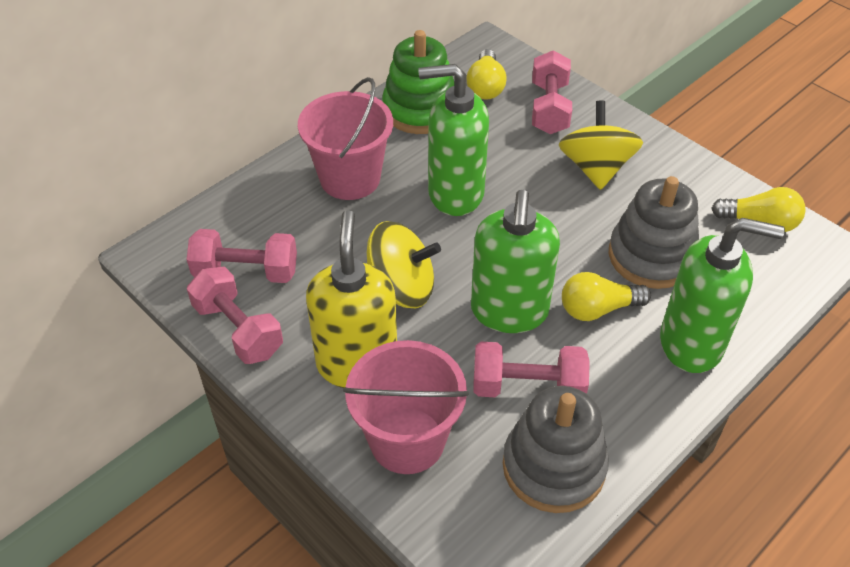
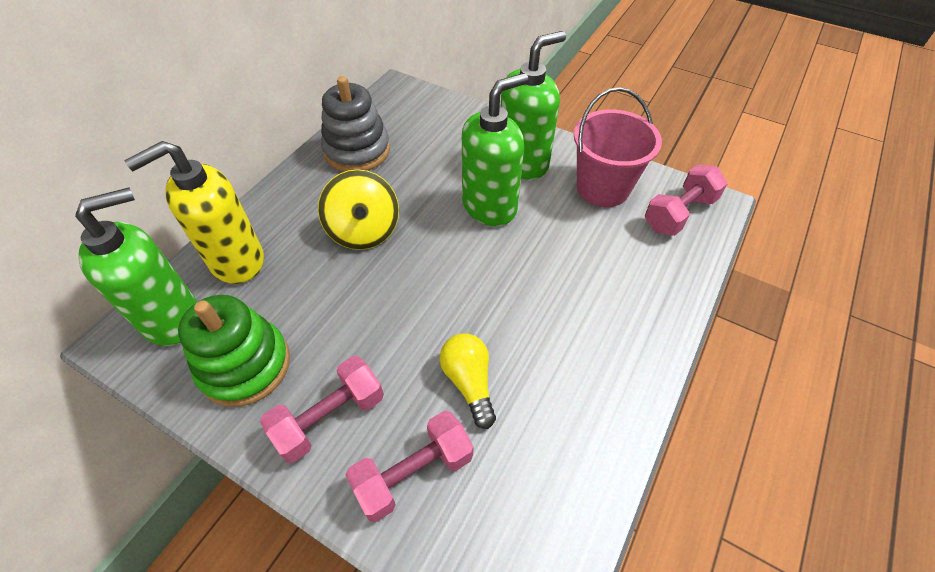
grey stacking toy: [503,386,609,513] [609,176,699,289] = 2 -> [321,76,390,172] = 1
pink bucket: [298,77,393,200] [343,340,469,474] = 2 -> [574,87,662,207] = 1
pink dumbbell: [187,229,297,283] [187,267,283,364] [473,342,590,397] [532,50,572,134] = 4 -> [260,356,384,463] [346,411,473,522] [645,165,728,236] = 3
yellow light bulb: [467,49,507,100] [562,272,651,321] [711,187,806,232] = 3 -> [440,333,496,429] = 1
yellow spinning top: [367,221,441,308] [559,100,643,190] = 2 -> [318,169,399,250] = 1

